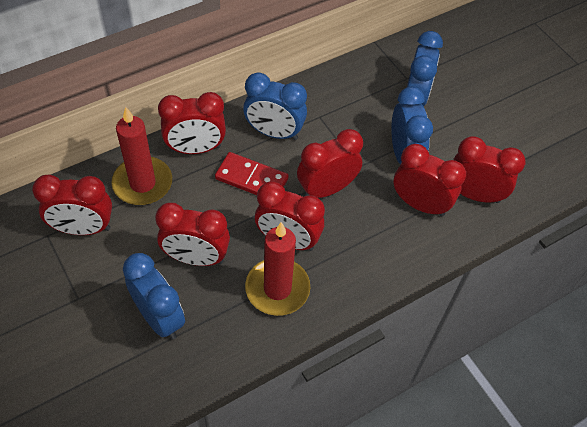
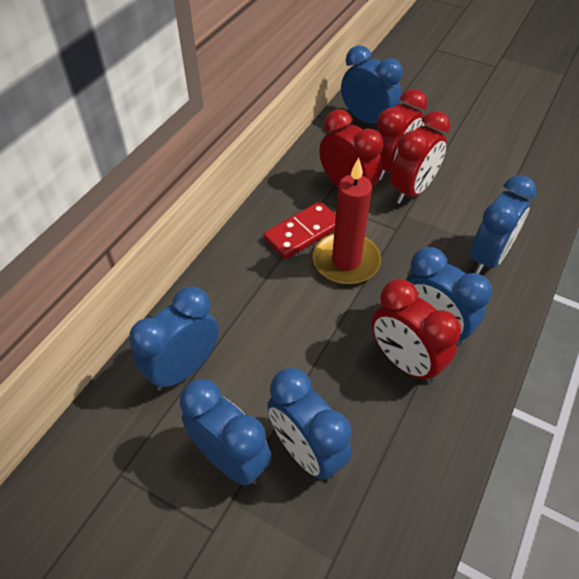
blue clock: [123,253,185,340] [243,73,307,140] [391,87,433,164] [407,31,443,106] = 4 -> [129,287,219,391] [180,379,272,485] [267,368,352,480] [341,45,403,123] [406,247,492,346] [470,175,537,274] = 6
red candle: [111,107,172,205] [245,222,310,316] = 2 -> [313,158,381,285] = 1
red clock: [32,174,112,235] [155,203,230,266] [158,92,226,154] [255,181,325,251] [297,129,363,198] [394,144,466,216] [453,136,526,203] = 7 -> [319,109,383,188] [372,279,461,383] [377,89,428,181] [390,111,450,204] = 4

